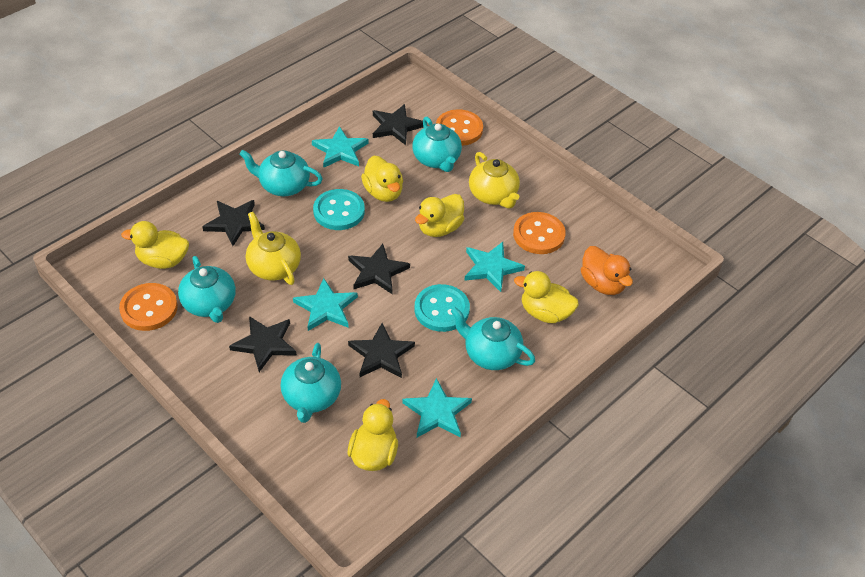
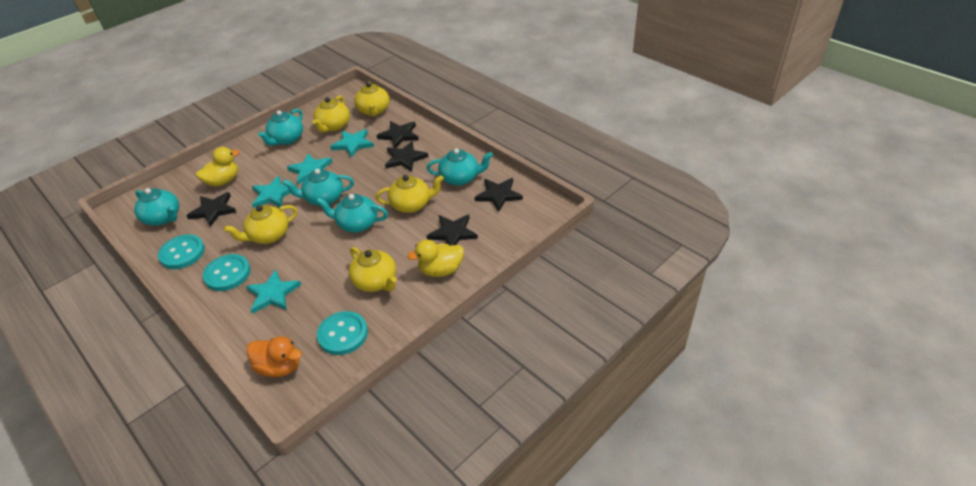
orange button: [119,283,178,331] [436,109,483,146] [513,212,566,254] = 3 -> none = 0
turquoise button: [313,189,365,230] [414,284,470,332] = 2 -> [158,234,205,269] [203,254,251,291] [317,311,368,355] = 3
yellow duck: [121,221,189,269] [348,399,398,471] [361,156,403,202] [415,194,464,237] [514,271,579,323] = 5 -> [196,147,240,187] [407,240,464,277] = 2
yellow teapot: [246,212,301,285] [469,152,520,209] = 2 -> [224,205,297,244] [312,96,350,133] [349,247,397,292] [354,81,389,116] [376,175,444,213] = 5

